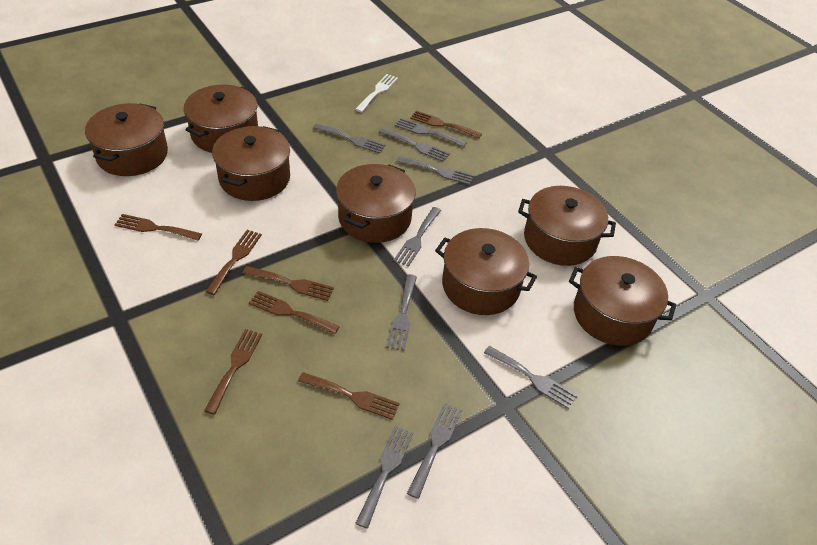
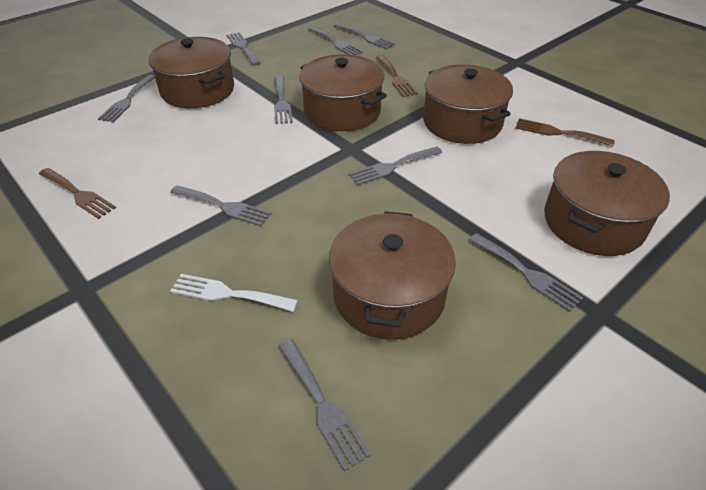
brown fork: [114,214,202,241] [204,329,262,415] [205,230,262,295] [243,266,334,301] [249,291,340,334] [298,372,400,420] [410,111,482,138] = 7 -> [39,168,116,219] [376,55,418,97] [516,118,615,146] = 3
brown pot: [85,103,168,176] [184,85,258,153] [212,126,290,201] [336,164,416,243] [435,228,537,315] [518,186,616,266] [569,256,676,346] = 7 -> [148,37,234,108] [299,54,387,131] [329,211,456,340] [423,64,513,144] [544,151,670,256] = 5

